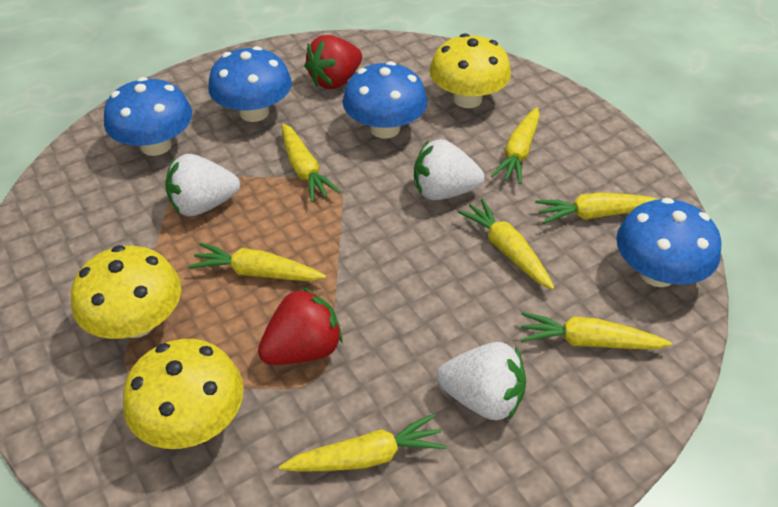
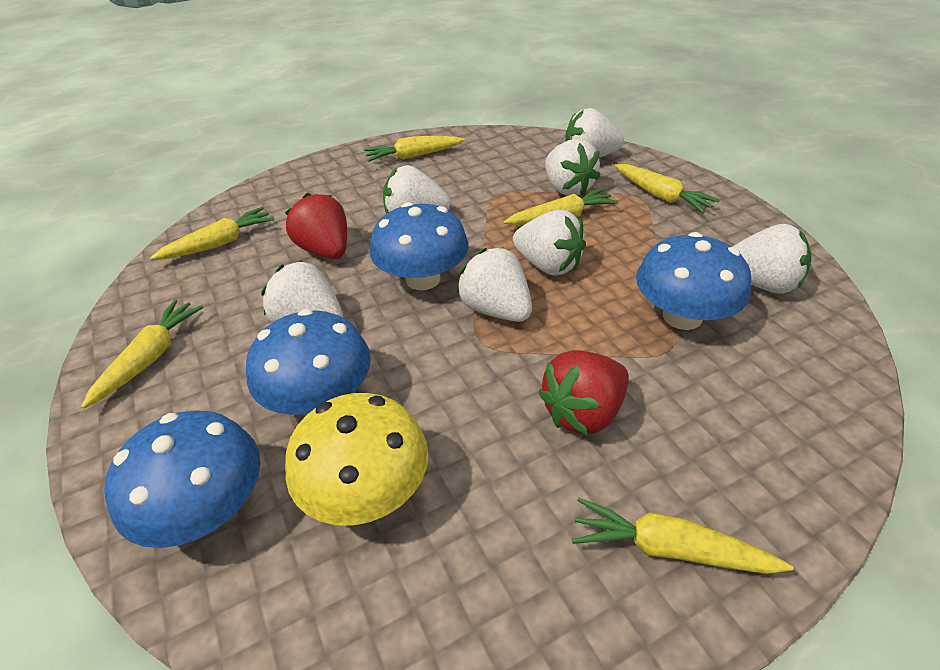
white strawberry: [165,154,240,216] [414,139,485,200] [437,342,526,420] = 3 -> [261,261,343,323] [383,165,451,214] [457,248,532,322] [513,210,586,276] [545,139,601,196] [565,108,624,158] [733,224,812,293] = 7
yellow carrot: [189,243,326,281] [279,413,447,472] [282,123,341,202] [457,199,555,290] [491,107,540,184] [521,312,672,350] [535,193,658,224] = 7 -> [81,299,204,409] [150,207,275,260] [364,136,465,162] [504,188,619,225] [572,497,793,574] [615,164,720,213] = 6
yellow mushroom: [71,245,181,339] [123,339,244,449] [429,33,511,108] = 3 -> [285,393,428,525] = 1

